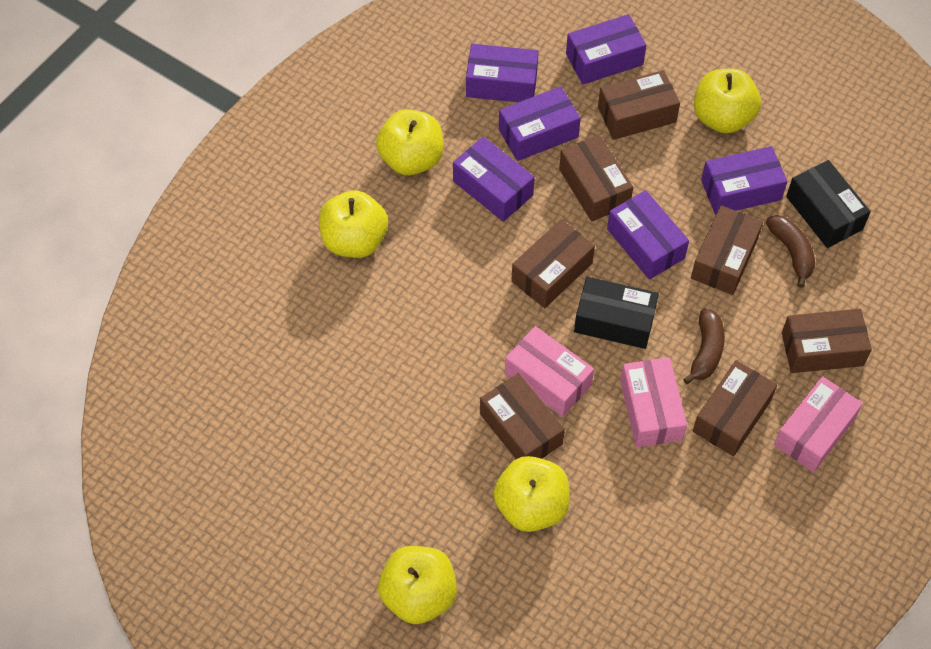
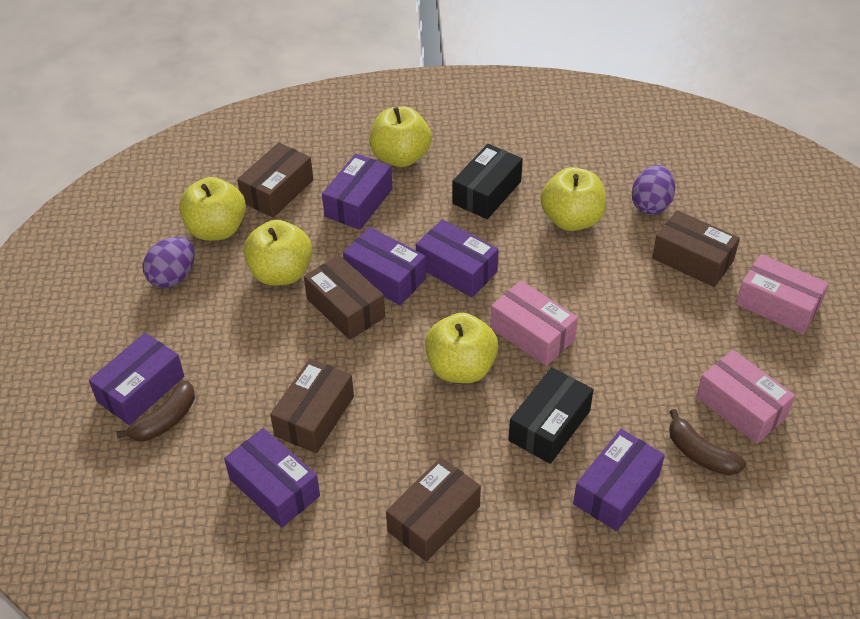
brown box: [480,373,565,459] [511,219,595,308] [559,135,633,221] [598,70,680,140] [691,205,763,295] [693,360,777,456] [782,309,872,373] = 7 -> [237,142,313,218] [270,358,354,453] [304,255,385,340] [386,457,481,562] [652,210,740,287] = 5
purple egg: none = 0 -> [142,237,195,288] [632,165,675,215] = 2

